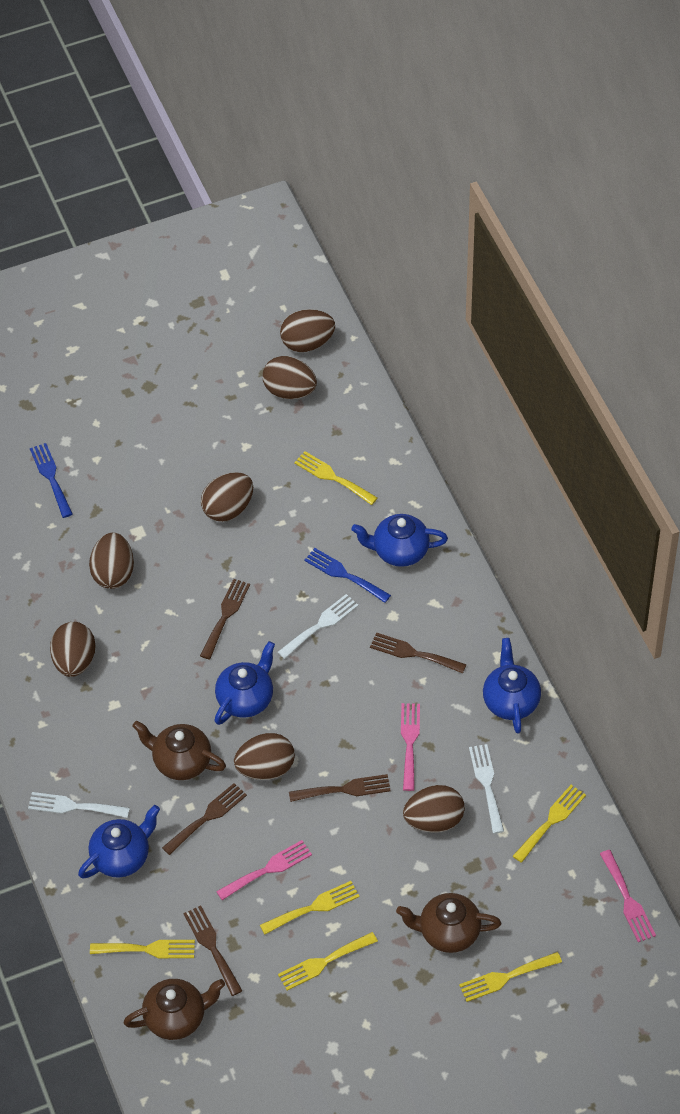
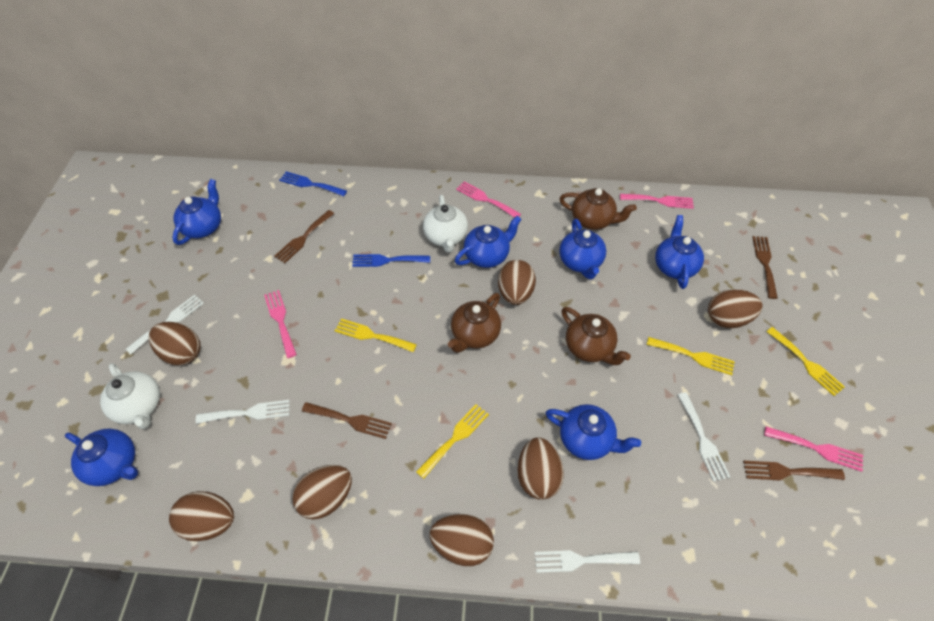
blue teapot: [78,805,160,879] [215,641,275,725] [352,514,448,567] [483,638,541,734] = 4 -> [65,429,138,486] [172,179,221,245] [455,216,522,268] [545,404,641,460] [559,219,606,280] [655,215,704,289] = 6
brown fork: [162,783,247,855] [183,905,242,996] [200,579,250,659] [289,774,391,802] [370,632,467,673] = 5 -> [274,210,334,263] [302,402,392,439] [743,461,845,480] [752,236,778,299] = 4
pink fork: [216,840,312,900] [401,703,420,791] [600,850,656,942] = 3 -> [264,290,297,358] [456,181,521,218] [620,194,694,209] [764,426,863,472] = 4
white fork: [28,792,130,818] [277,594,359,659] [469,744,504,834] = 3 -> [126,295,204,354] [196,400,290,424] [535,550,640,573] [678,392,730,482] = 4
white teapot: none = 0 -> [100,363,160,429] [423,195,468,253] = 2
yellow fork: [90,940,195,959] [260,881,360,934] [278,932,378,990] [294,451,377,505] [459,952,562,1002] [513,785,586,863] = 6 -> [335,318,417,352] [416,404,489,479] [647,337,735,375] [766,327,845,396] = 4

